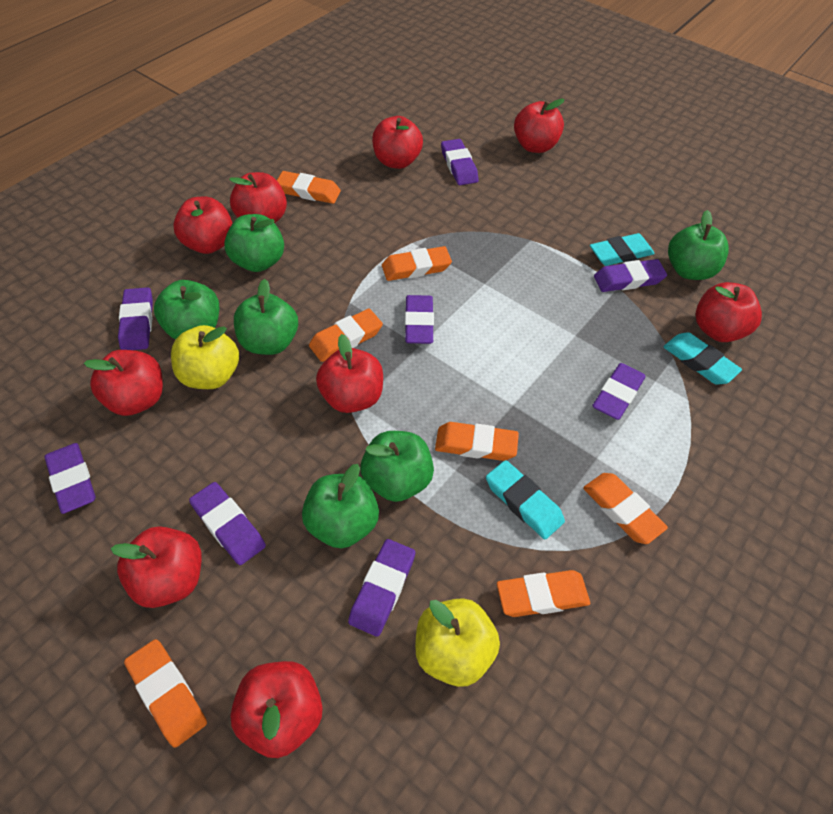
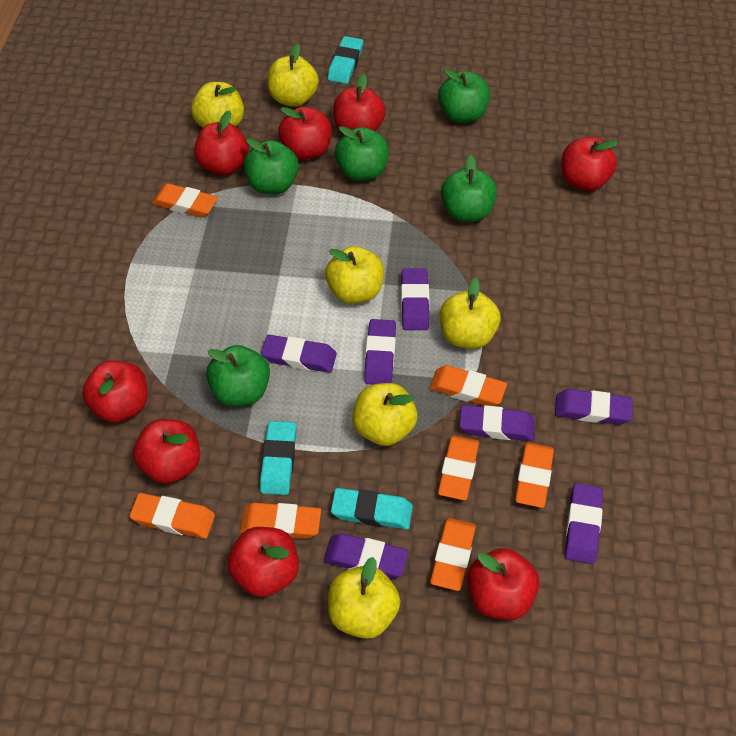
green apple: [154,280,219,339] [224,214,284,272] [234,279,298,355] [302,464,379,548] [361,431,434,502] [668,210,729,280] = 6 -> [206,345,270,406] [244,138,299,194] [335,126,389,181] [438,69,490,123] [441,155,497,222] = 5
purple eraser: [44,443,96,514] [118,287,153,350] [189,482,266,565] [348,539,415,637] [405,295,434,344] [441,139,479,185] [592,363,646,420] [594,259,667,292] = 8 -> [261,335,337,373] [323,533,408,579] [364,319,396,385] [401,268,429,330] [459,405,535,441] [555,389,633,425] [565,483,603,564] = 7
red apple: [84,350,163,416] [111,526,202,608] [173,197,233,254] [229,172,287,223] [230,661,323,758] [316,334,383,413] [372,116,423,169] [514,98,565,153] [696,282,762,342] = 9 -> [82,361,148,423] [133,419,200,484] [194,111,249,175] [228,527,299,597] [278,107,332,160] [333,74,386,131] [467,548,539,620] [562,137,618,191] = 8
yellow apple: [171,325,239,389] [415,598,500,687] = 2 -> [191,82,244,128] [268,43,319,107] [325,246,384,304] [328,557,400,639] [352,383,417,446] [440,277,501,349] = 6

